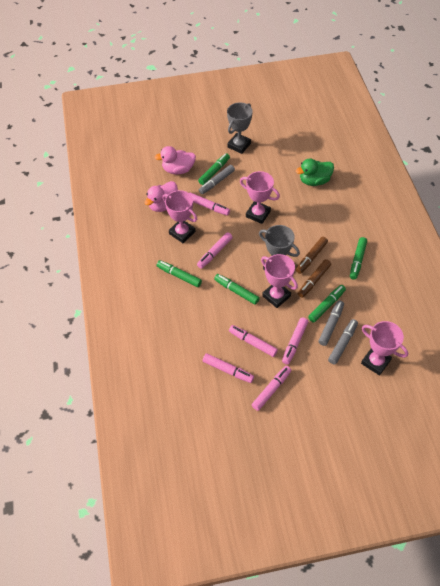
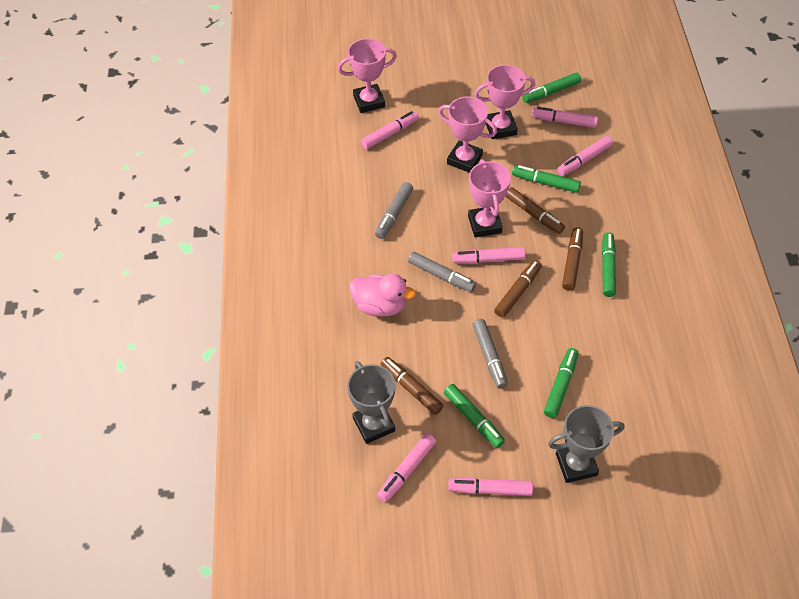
brown marker: [296,237,328,274] [298,259,331,298] = 2 -> [381,357,444,415] [494,260,542,318] [505,187,565,234] [562,227,583,291] = 4
green duck: [296,158,334,186] = 1 -> none = 0
pink duck: [145,181,178,212] [154,146,196,174] = 2 -> [349,274,416,316] = 1

